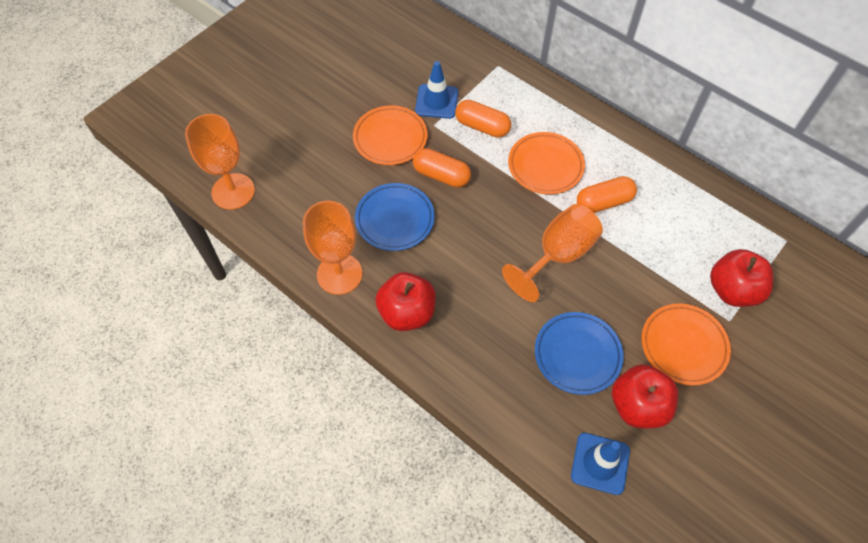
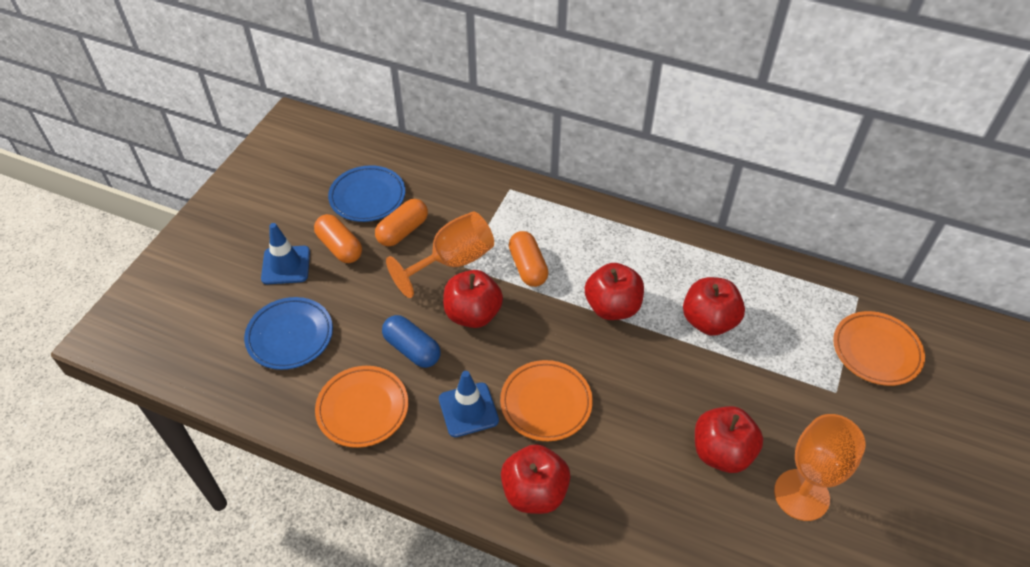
blue capsule: none = 0 -> [382,315,441,368] = 1
orange goblet: [185,114,255,210] [303,201,363,295] [502,204,603,302] = 3 -> [386,212,494,298] [774,414,865,521] = 2
red apple: [375,272,436,331] [612,364,678,428] [710,249,773,307] = 3 -> [443,270,503,328] [501,444,571,514] [585,263,644,320] [683,277,745,336] [695,406,763,473] = 5

